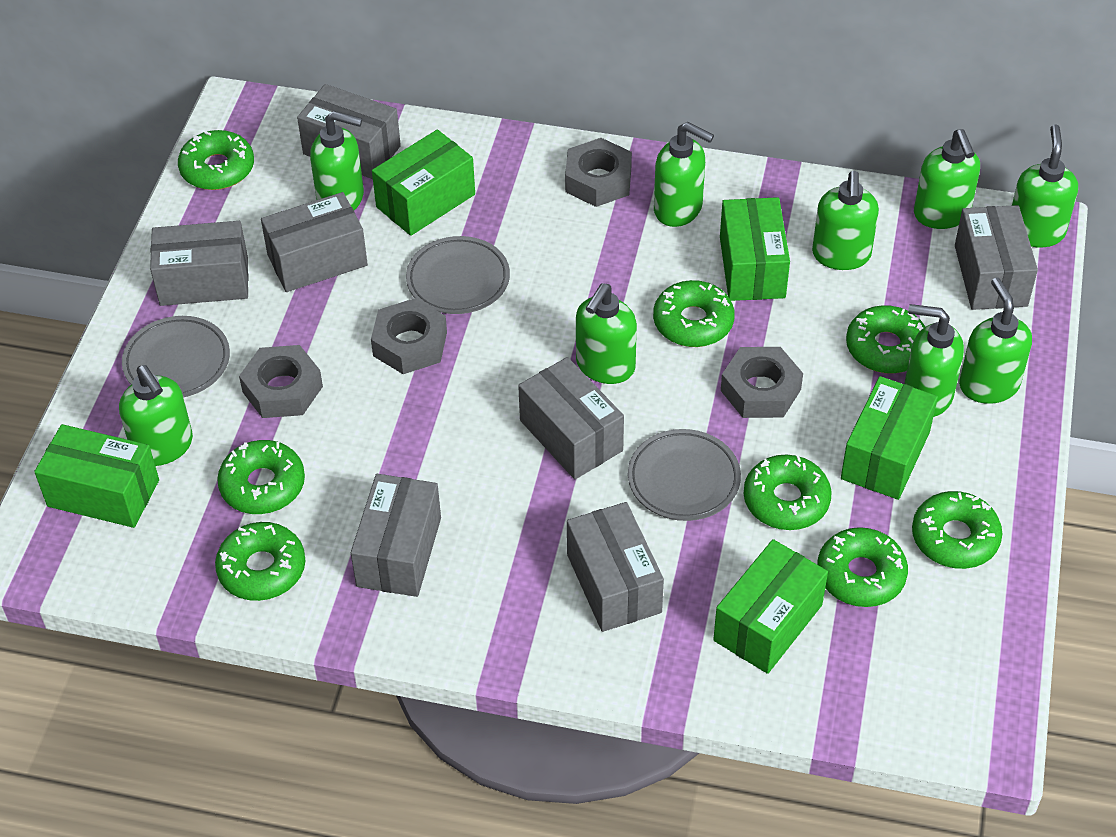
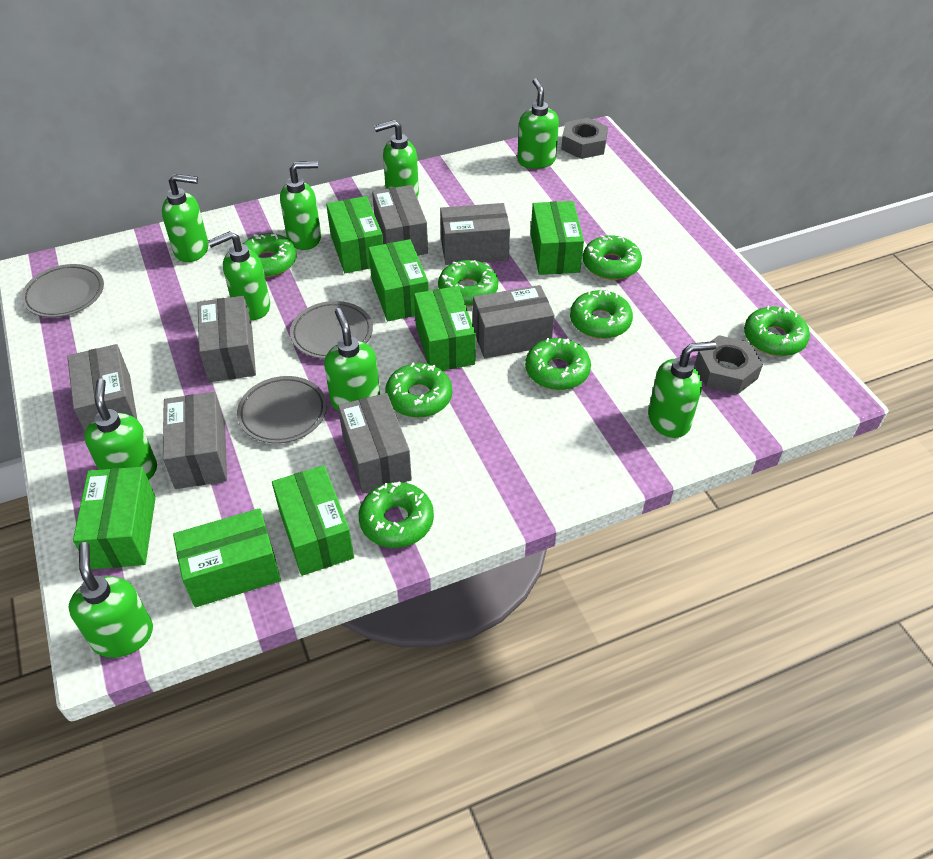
green box: [34,424,159,528] [372,130,475,236] [713,539,828,674] [720,197,790,301] [841,376,938,500] = 5 -> [73,467,156,569] [173,508,281,607] [272,465,354,576] [326,196,383,273] [368,239,429,321] [414,286,476,371] [531,201,584,275] = 7
grey nut: [239,345,323,418] [371,298,447,374] [565,138,632,207] [721,347,803,418] = 4 -> [561,118,608,159] [695,335,763,394] = 2

